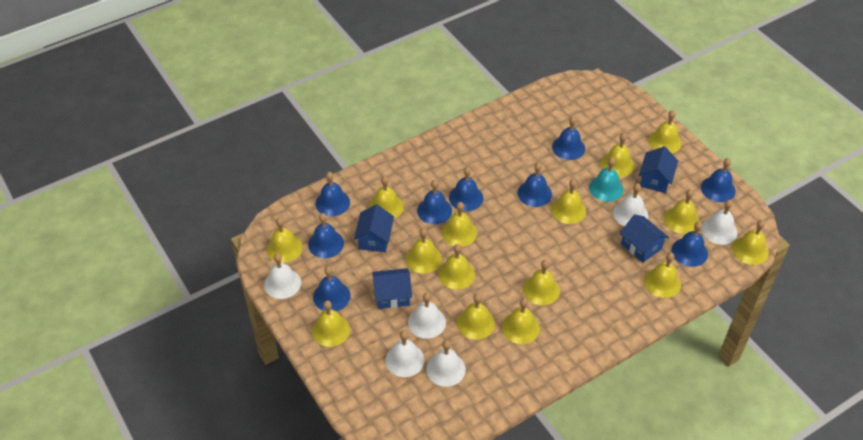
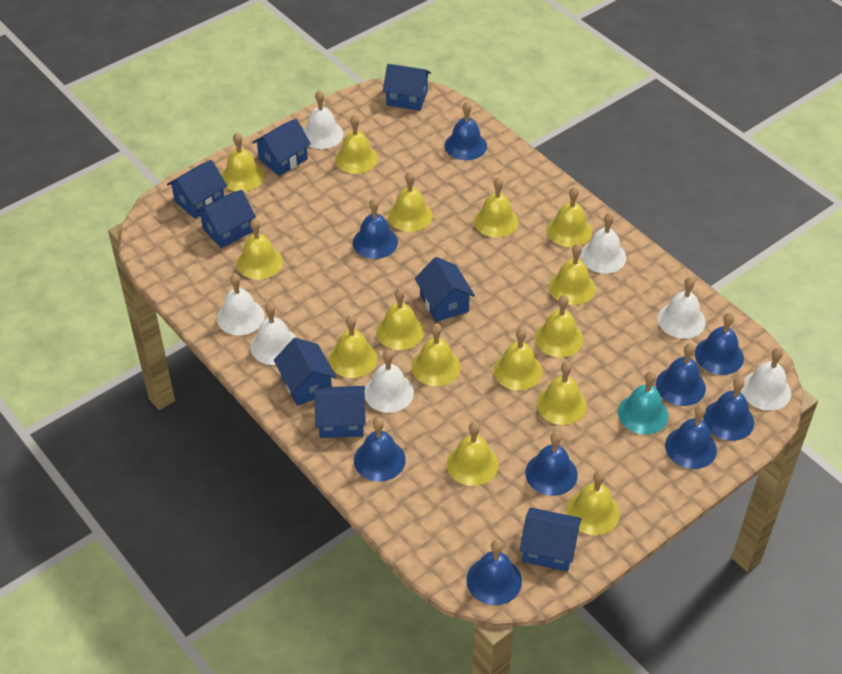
blue house: [354,204,394,252] [372,268,412,309] [620,214,669,263] [639,146,678,193] = 4 -> [167,160,227,219] [196,190,256,248] [252,119,311,176] [274,338,337,406] [314,386,366,438] [383,64,431,111] [415,257,475,322] [519,507,581,572] = 8
white bell: [264,253,301,299] [385,331,425,377] [408,293,446,339] [426,340,466,387] [613,183,648,227] [701,200,737,245] = 6 -> [217,273,265,335] [251,303,297,365] [303,90,344,149] [365,350,414,413] [580,212,626,273] [658,277,706,339] [741,348,791,411] = 7

